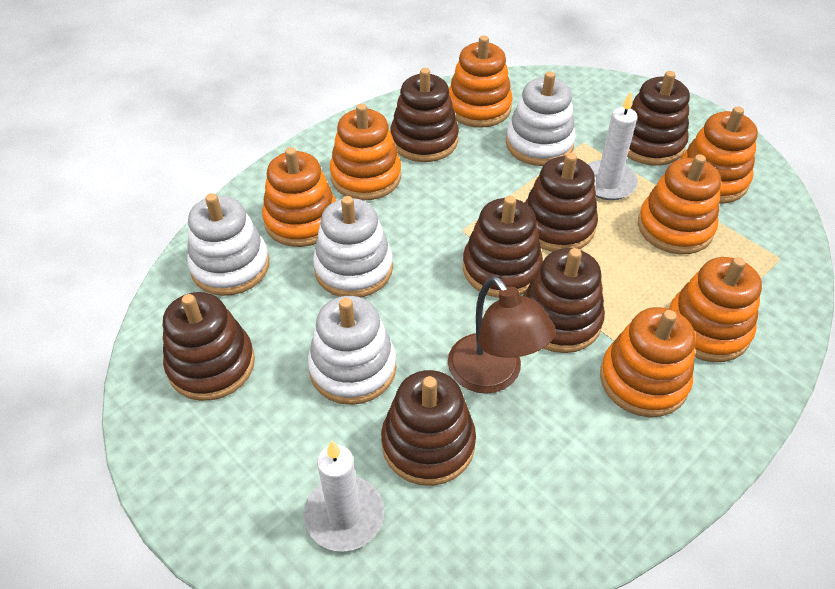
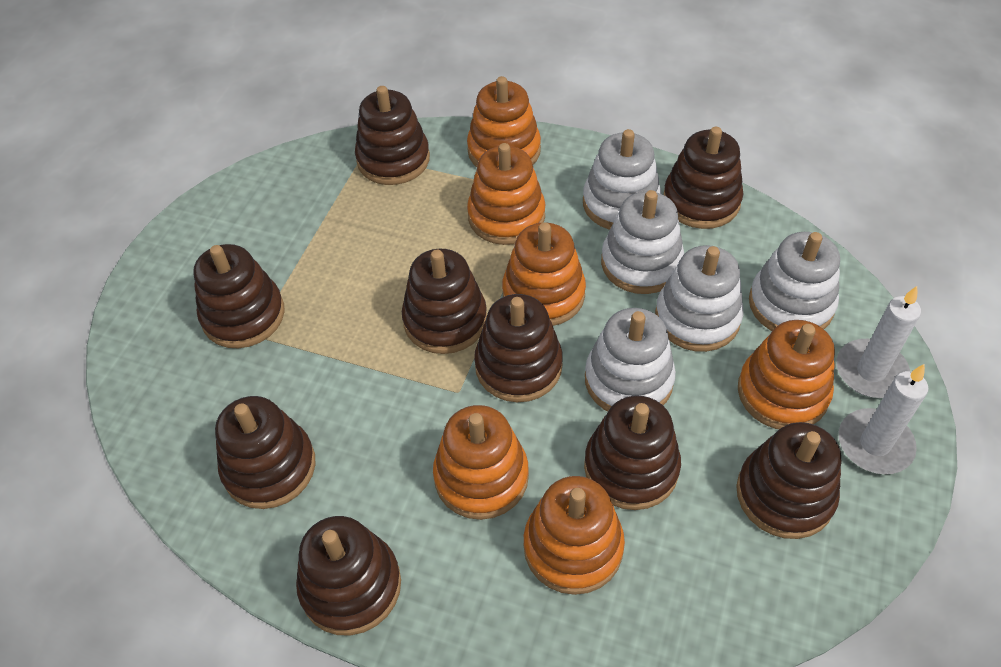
brown lamp: [448,276,556,394] = 1 -> none = 0
brown stacking toy: [163,292,255,401] [381,370,476,486] [390,68,459,162] [463,196,543,298] [523,248,605,353] [525,153,598,252] [627,71,690,166] = 7 -> [193,244,285,348] [215,396,316,509] [296,516,401,636] [355,86,430,185] [402,249,487,354] [474,294,563,402] [584,395,681,510] [663,127,743,229] [736,422,841,539] = 9
orange stacking toy: [262,147,336,247] [330,104,401,200] [449,35,513,128] [600,307,695,417] [638,154,721,254] [669,257,762,362] [680,106,758,204] = 7 -> [433,405,529,520] [467,76,541,167] [467,143,545,245] [502,223,586,326] [524,476,625,595] [738,320,835,429] = 6
white stacking toy: [187,193,269,296] [308,296,396,405] [313,196,393,297] [506,71,576,166] = 4 -> [583,129,661,230] [585,308,676,411] [601,190,684,294] [655,245,743,352] [749,232,840,331] = 5

